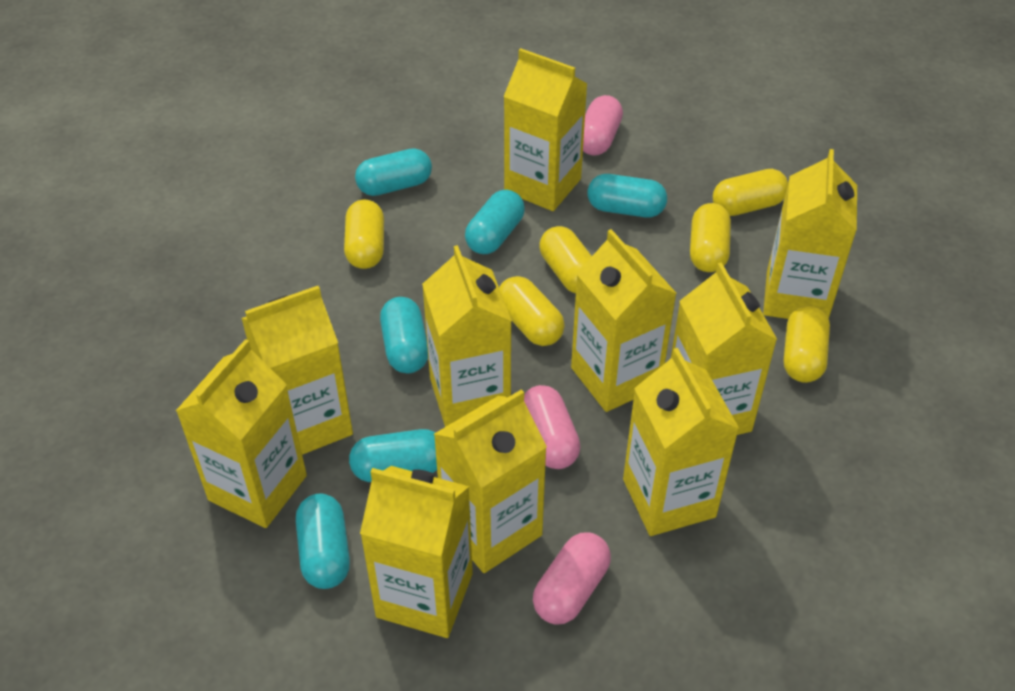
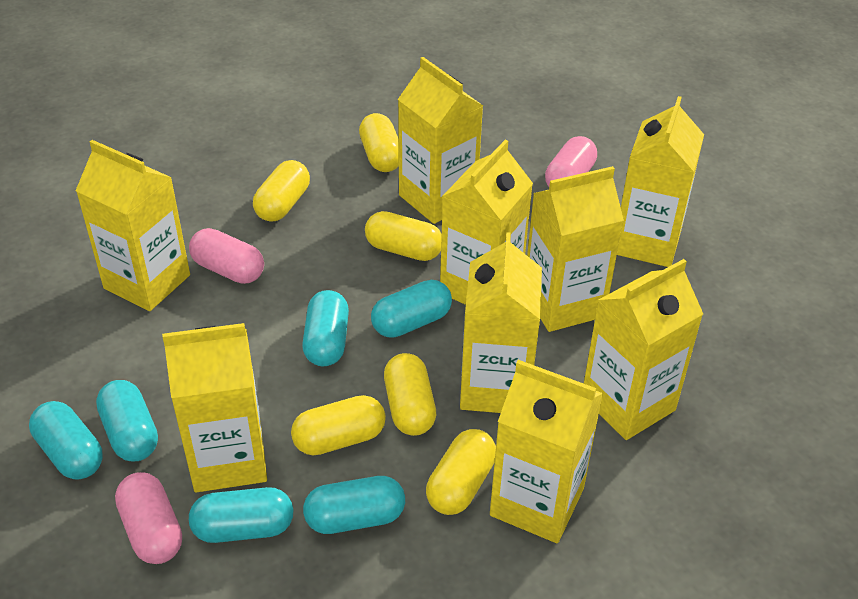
yellow carton: [176,339,307,528] [241,286,353,455] [360,466,473,638] [422,245,512,427] [434,390,547,573] [503,48,588,211] [571,229,677,412] [623,348,739,536] [671,262,777,435] [763,149,857,319] = 10 -> [76,140,190,311] [162,323,267,492] [398,57,483,224] [440,140,533,305] [460,232,542,413] [490,360,603,543] [527,166,624,332] [584,259,703,440] [617,96,704,267] = 9

